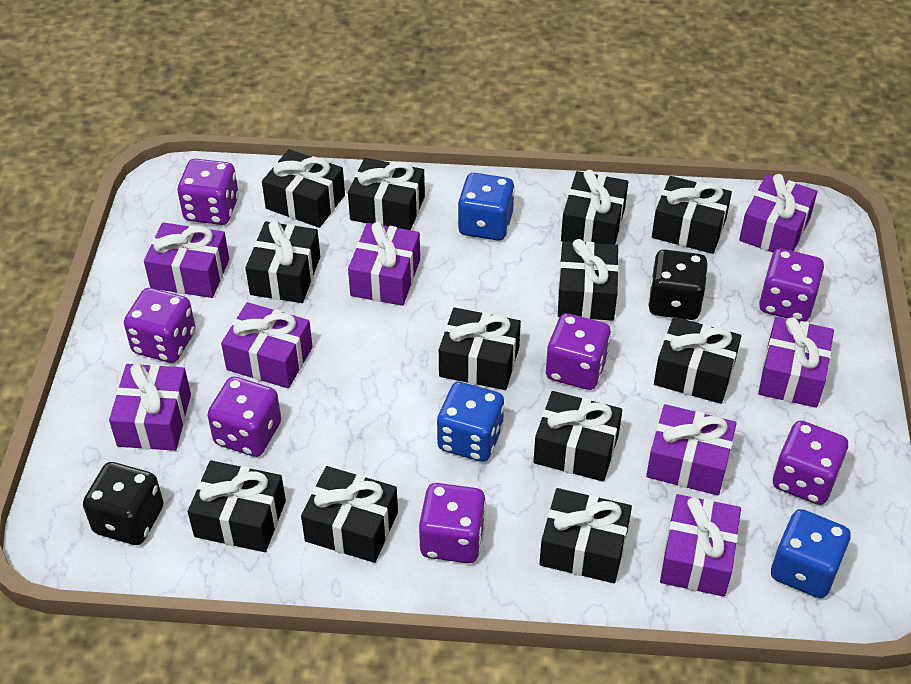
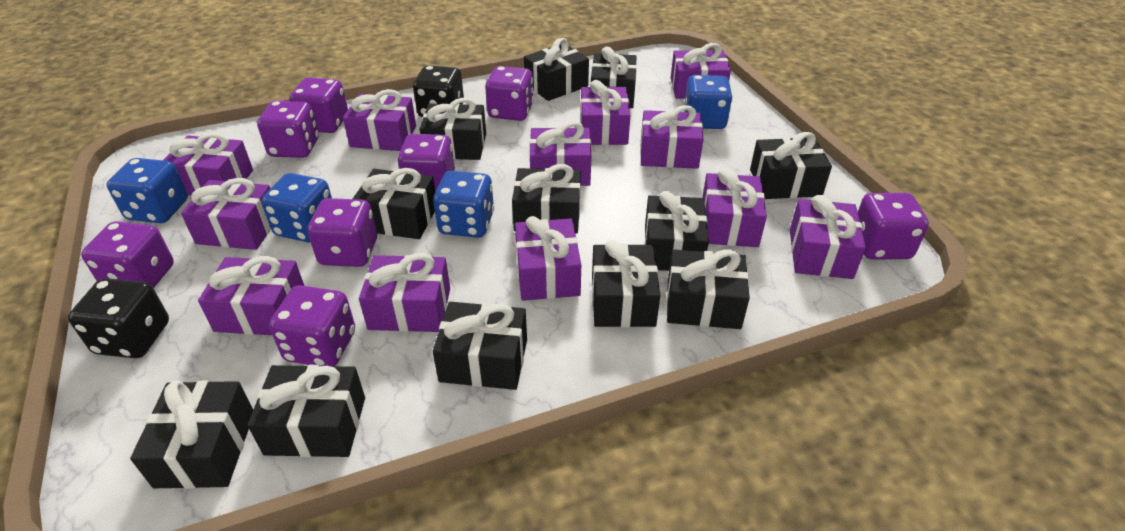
blue dice: [437,382,504,462] [458,173,515,241] [771,509,851,598] = 3 -> [107,158,188,223] [261,173,332,242] [433,171,494,238] [684,75,733,129] = 4
purple dice: [124,288,195,363] [178,159,239,225] [207,377,281,457] [419,483,486,563] [546,313,611,390] [759,249,824,322] [773,421,848,505] = 7 -> [81,221,174,288] [257,101,319,158] [269,285,355,366] [289,77,348,133] [307,198,377,267] [398,134,455,192] [485,66,534,121] [858,193,929,260] = 8
purple gift: [109,363,191,451] [144,222,229,298] [221,302,313,388] [348,222,420,306] [646,404,737,496] [660,494,741,597] [739,174,817,253] [758,317,834,408] = 8 -> [163,132,253,196] [181,178,271,250] [198,256,304,335] [343,89,416,151] [359,253,450,332] [515,216,581,301] [530,121,591,186] [581,80,630,145] [640,105,703,169] [671,43,731,99] [702,168,767,247] [790,195,866,279] = 12

